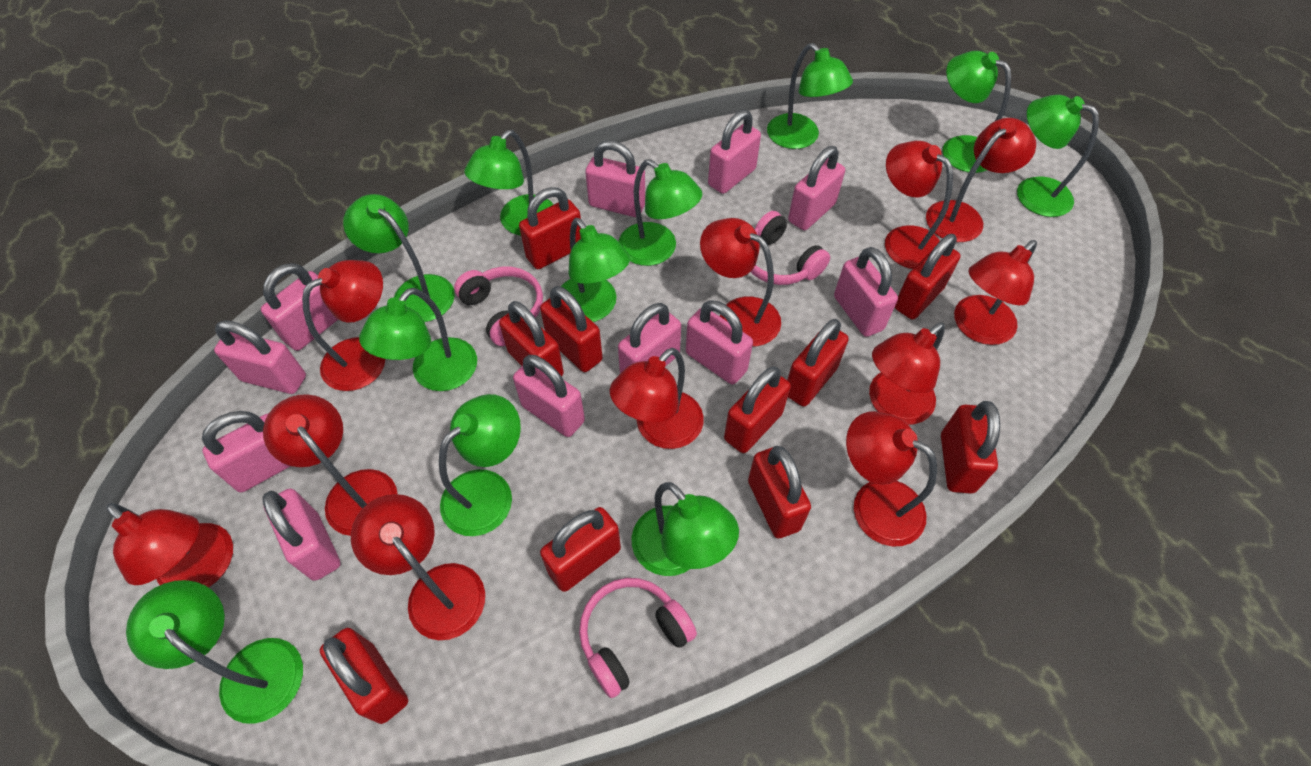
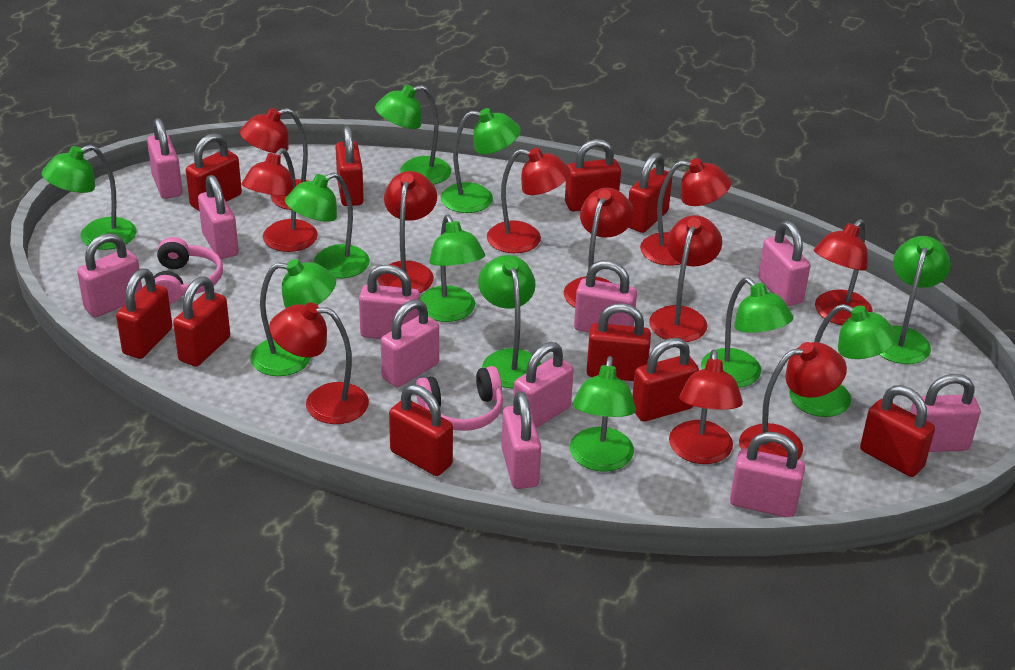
pink headphones: [454,267,543,346] [579,578,697,698] [751,211,830,285] = 3 -> [154,237,223,304] [416,366,503,431] = 2

